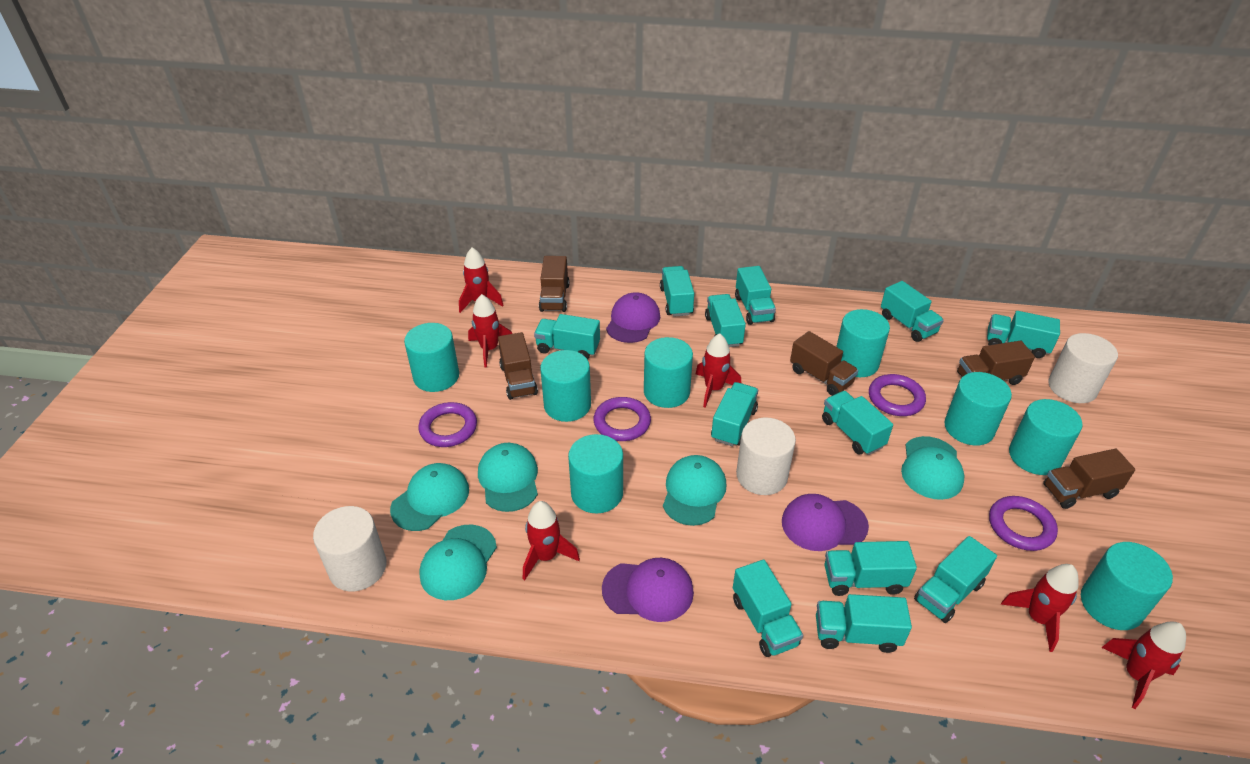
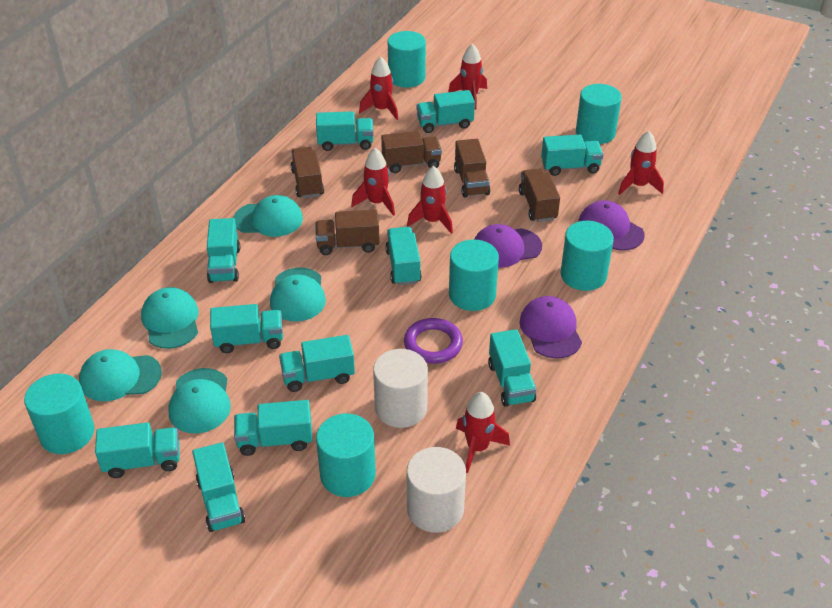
purple ring: [418,402,477,447] [593,397,651,441] [869,374,926,416] [989,496,1058,551] = 4 -> [404,318,463,364] = 1
turquoise cylinder: [404,323,459,392] [540,350,591,422] [568,434,623,513] [644,337,693,408] [836,309,890,377] [944,372,1012,446] [1009,399,1083,475] [1081,542,1173,630] = 8 -> [24,373,94,454] [316,414,376,497] [388,31,426,88] [449,240,499,311] [560,221,614,291] [576,84,622,144] = 6
turquoise truck: [534,314,600,359] [660,266,694,317] [705,294,746,347] [711,382,758,446] [733,559,803,657] [735,266,776,325] [816,594,912,653] [822,391,893,455] [825,541,917,596] [881,281,944,342] [914,536,997,623] [987,311,1060,358] = 12 -> [95,422,180,478] [192,442,245,532] [207,218,241,283] [210,304,283,353] [234,400,312,456] [279,335,355,392] [316,111,374,151] [385,227,422,285] [416,90,475,133] [488,329,536,407] [541,135,603,176] = 11
white cylinder: [313,506,387,591] [736,417,796,495] [1048,333,1118,403] = 3 -> [373,349,428,428] [407,447,466,533] = 2

